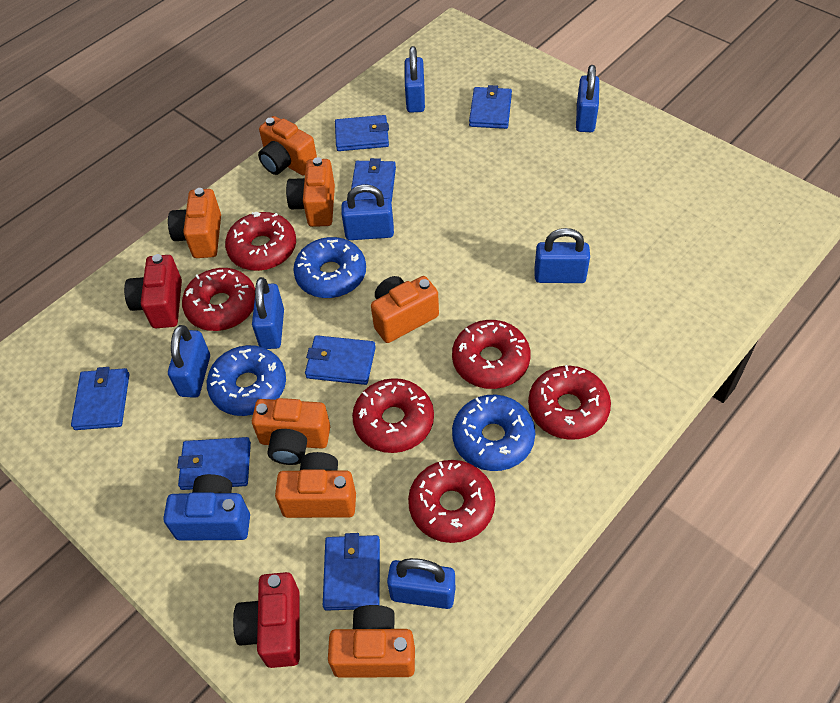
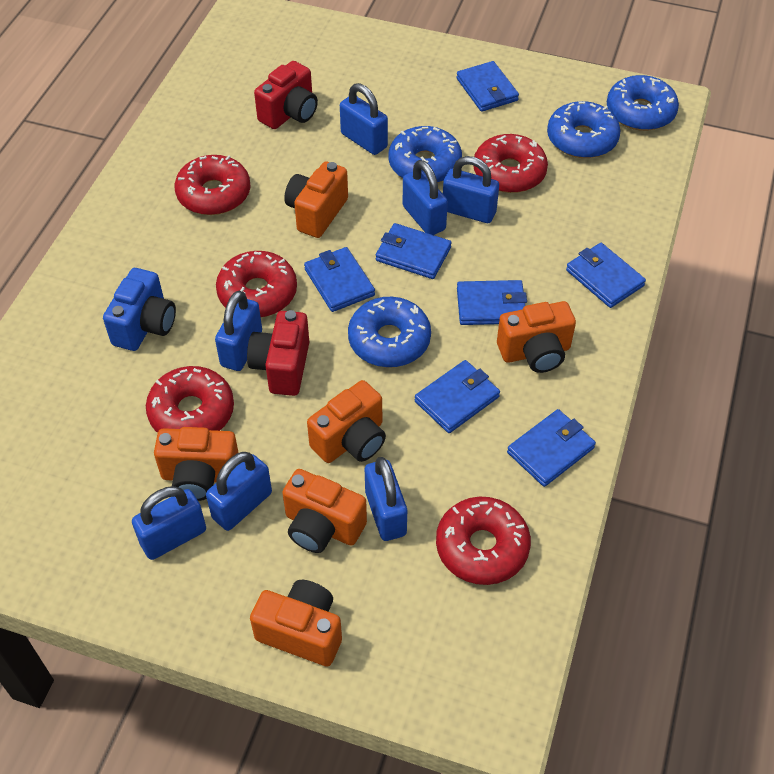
blue donut: [207,345,286,416] [293,237,366,298] [452,395,535,471] = 3 -> [348,297,431,367] [388,126,462,183] [547,101,620,158] [607,75,679,131] = 4
orange camera: [168,188,221,258] [252,398,330,465] [258,116,317,175] [275,452,356,518] [286,157,335,227] [328,605,415,678] [371,276,439,343] = 7 -> [154,427,239,501] [250,580,342,667] [282,469,367,553] [284,161,348,238] [307,380,386,463] [497,301,576,373] = 6
red donut: [182,268,255,331] [225,212,296,271] [352,378,434,453] [408,460,495,543] [452,320,531,389] [528,365,611,440] = 6 -> [146,366,234,433] [175,155,251,215] [216,251,297,317] [436,497,531,585] [474,134,548,193] = 5

